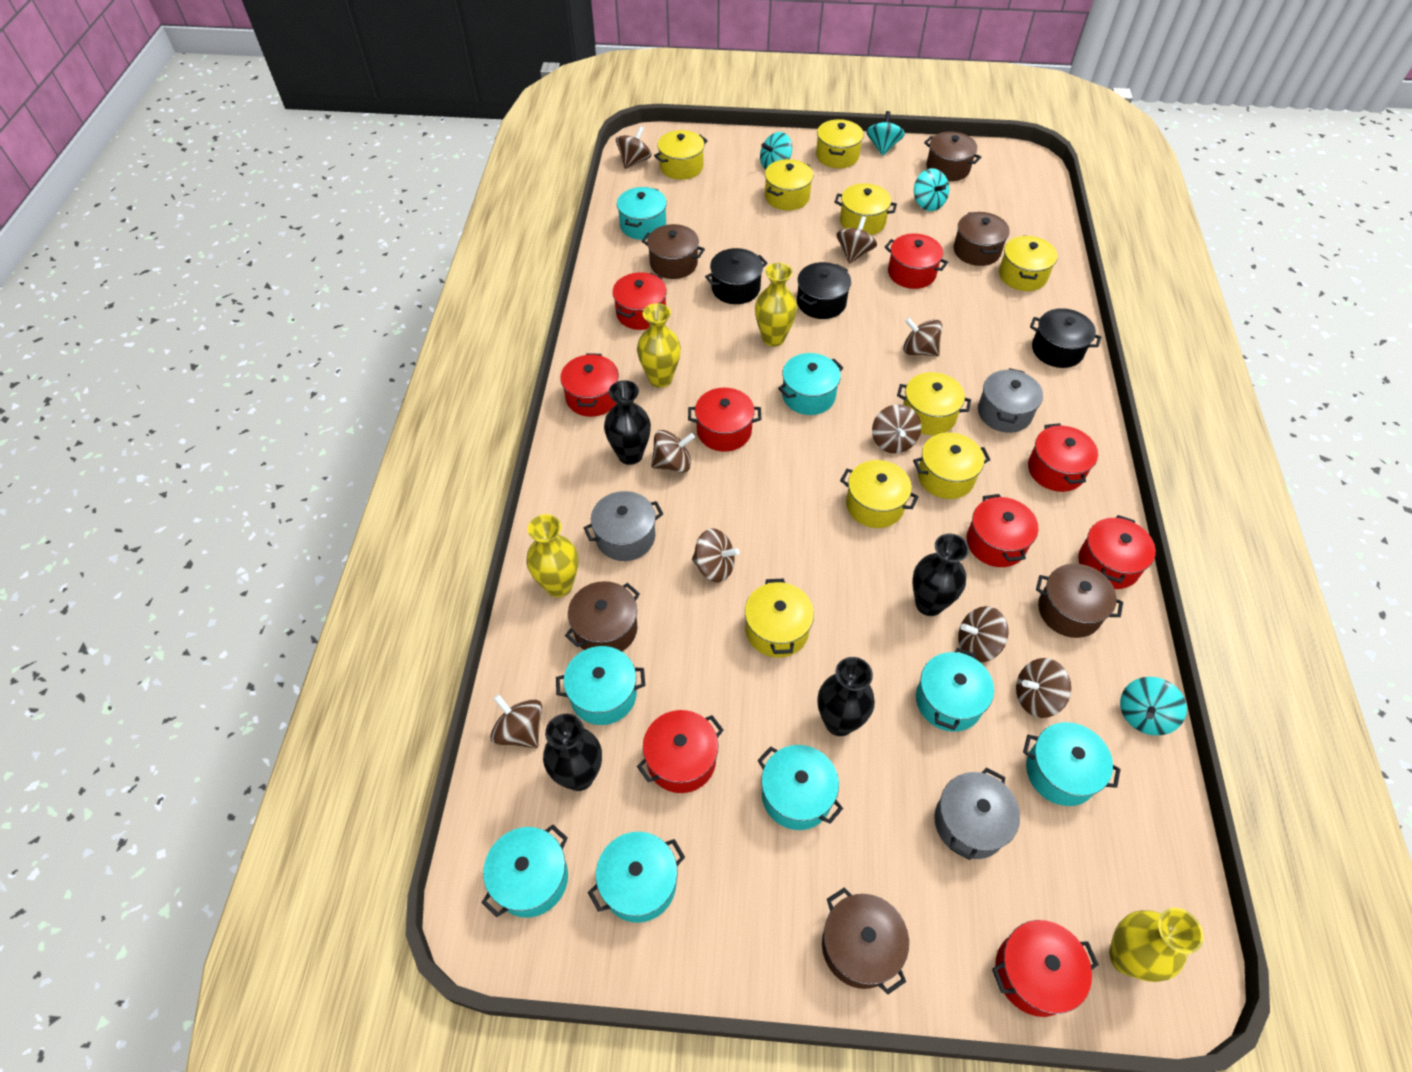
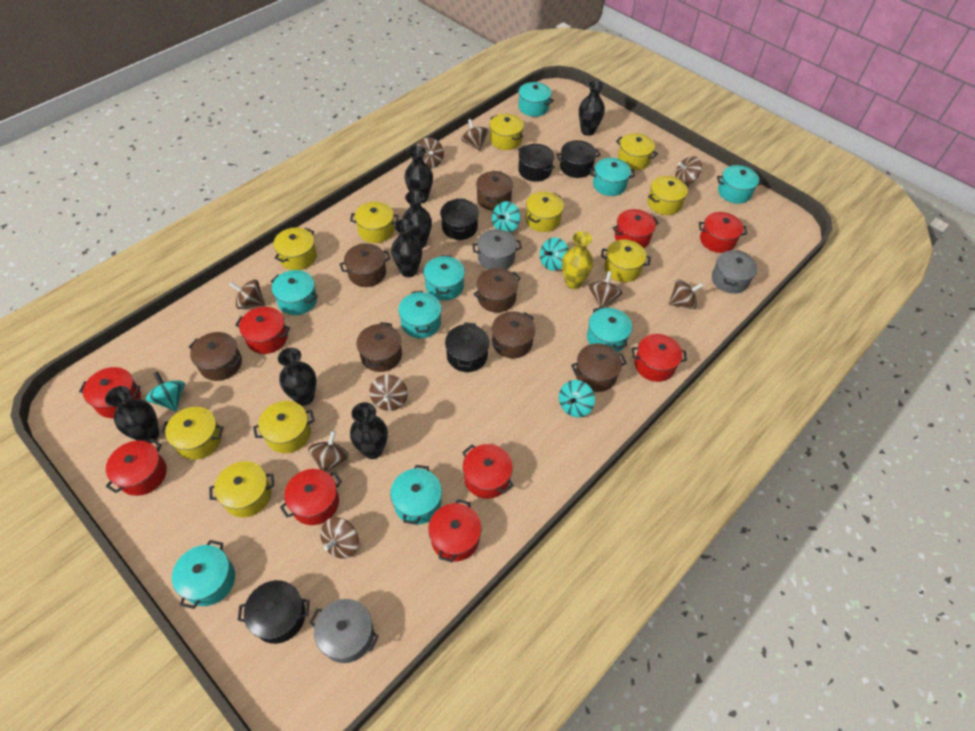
black pot: [705,248,768,304] [797,262,851,319] [1030,308,1101,368] = 3 -> [238,580,310,644] [440,198,479,240] [445,322,489,372] [518,144,555,182] [556,140,600,178] = 5
black vase: [543,714,602,791] [604,380,651,465] [818,657,875,736] [912,534,969,616] = 4 -> [105,386,159,443] [278,347,316,406] [350,402,388,459] [391,219,422,277] [402,191,432,248] [404,146,433,203] [579,80,605,136] = 7
brown pot: [565,581,640,652] [642,224,705,279] [822,887,909,994] [924,132,981,181] [954,212,1009,266] [1036,564,1123,638] = 6 -> [189,332,242,381] [340,243,391,287] [357,322,402,372] [474,268,521,313] [476,171,513,211] [492,311,536,358] [571,343,627,392] = 7
turquoise pot: [481,825,568,917] [556,646,645,725] [588,832,685,923] [617,187,667,240] [757,745,843,830] [778,353,843,415] [916,648,994,732] [1023,722,1121,806] = 8 -> [172,540,235,609] [270,270,318,315] [390,465,442,525] [398,291,442,338] [424,255,465,300] [516,82,554,117] [587,306,632,352] [590,158,635,196] [717,165,763,204] = 9
yellow pot: [654,130,708,180] [745,578,814,658] [765,159,813,210] [816,119,864,168] [835,183,897,235] [840,460,919,528] [897,372,971,435] [913,432,990,499] [999,235,1058,291] = 9 -> [161,407,224,460] [209,461,274,517] [253,401,315,453] [273,227,317,270] [350,202,399,243] [490,114,524,150] [526,192,564,232] [601,239,651,282] [616,133,658,170] [648,176,689,215] = 10
yellow vase: [526,514,578,597] [637,303,681,388] [755,263,797,347] [1109,908,1203,982] = 4 -> [562,231,593,289] = 1

